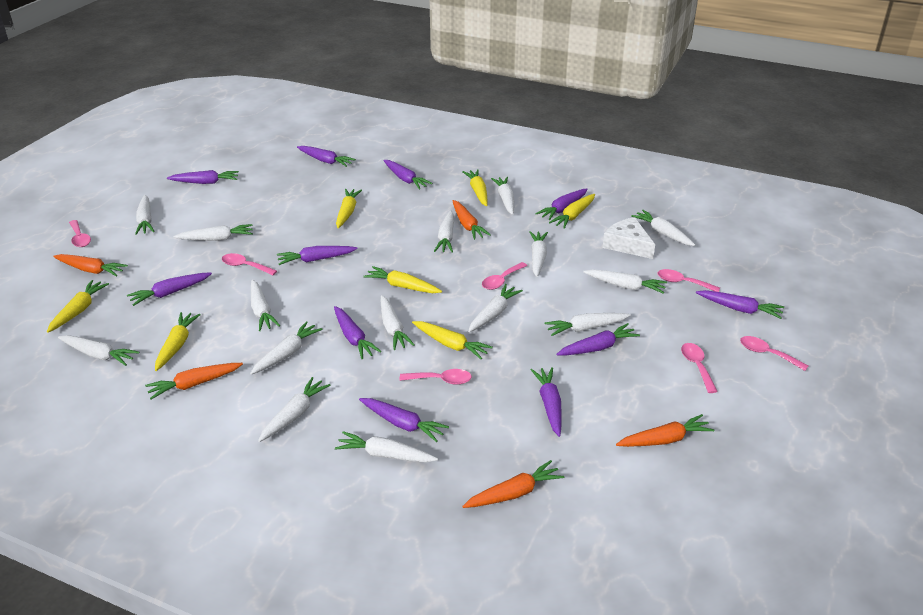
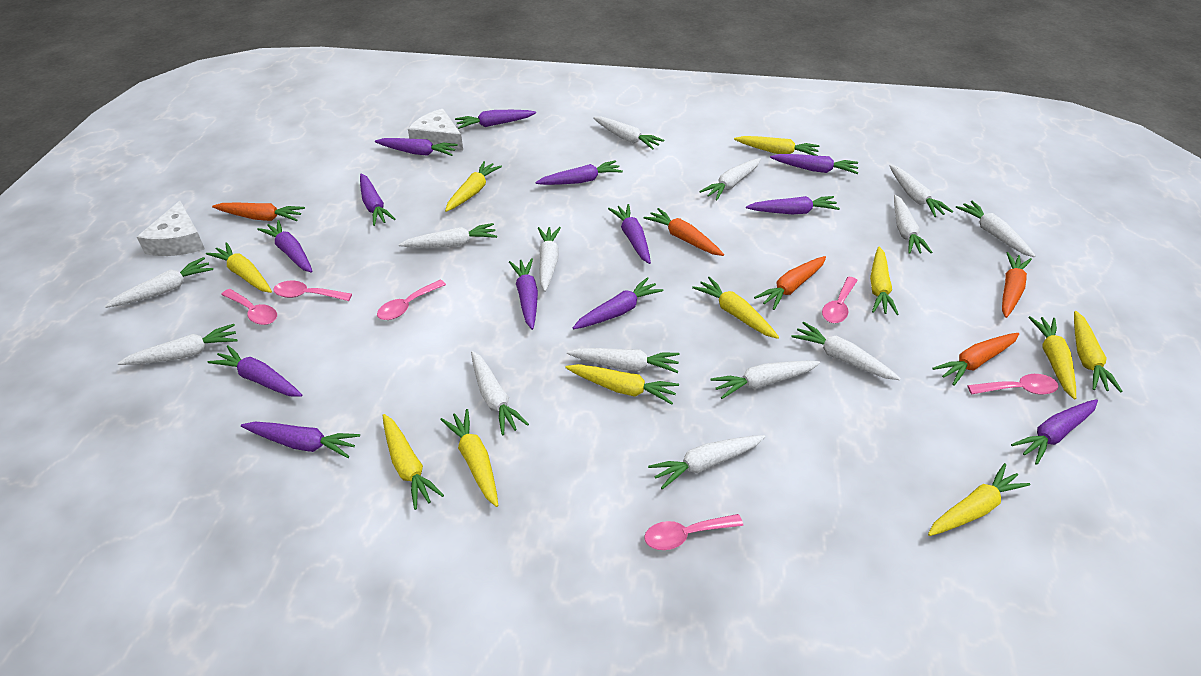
pink spoon: [69,220,91,247] [222,253,277,275] [400,369,472,385] [482,262,528,290] [658,269,720,292] [681,343,718,393] [740,336,809,371] = 7 -> [221,289,277,325] [273,281,352,301] [377,280,446,320] [644,514,743,550] [822,277,858,323] [967,374,1058,395] = 6
purple carrot: [127,272,212,306] [167,170,239,184] [277,246,358,265] [297,146,356,167] [334,306,382,359] [359,398,449,442] [383,160,433,189] [531,367,562,437] [535,188,588,220] [556,323,640,355] [696,290,784,319] = 11 -> [208,345,302,397] [241,422,360,458] [257,220,313,273] [360,174,396,226] [375,138,458,156] [455,110,536,129] [509,258,538,330] [535,160,623,185] [573,277,663,329] [608,204,651,264] [746,196,840,214] [770,154,858,174] [1011,399,1098,465] = 13
white carrot: [58,335,139,366] [135,195,155,235] [173,224,253,241] [250,321,322,375] [251,280,280,331] [258,377,330,442] [335,431,438,462] [381,295,415,350] [434,210,454,253] [468,284,523,332] [491,177,514,215] [529,231,548,277] [544,313,631,336] [583,269,667,294] [631,210,695,246] = 15 -> [105,257,213,308] [117,324,238,365] [399,223,497,248] [471,351,529,436] [538,227,561,292] [567,348,680,373] [593,117,664,150] [648,435,765,489] [699,158,761,201] [710,361,820,399] [791,322,901,380] [889,165,953,217] [894,195,932,254] [956,201,1036,257] = 14
white cheese: [602,217,655,259] = 1 -> [137,201,205,256] [408,109,463,151] = 2
yellow carrot: [47,280,109,333] [155,312,201,371] [336,189,362,228] [364,266,442,293] [412,321,493,360] [462,170,488,206] [549,194,595,229] = 7 -> [206,242,272,293] [382,414,444,510] [440,409,498,507] [445,161,502,212] [565,364,679,405] [692,277,779,339] [734,136,819,156] [870,247,899,315] [928,463,1030,536] [1028,316,1076,399] [1074,311,1122,393] = 11

